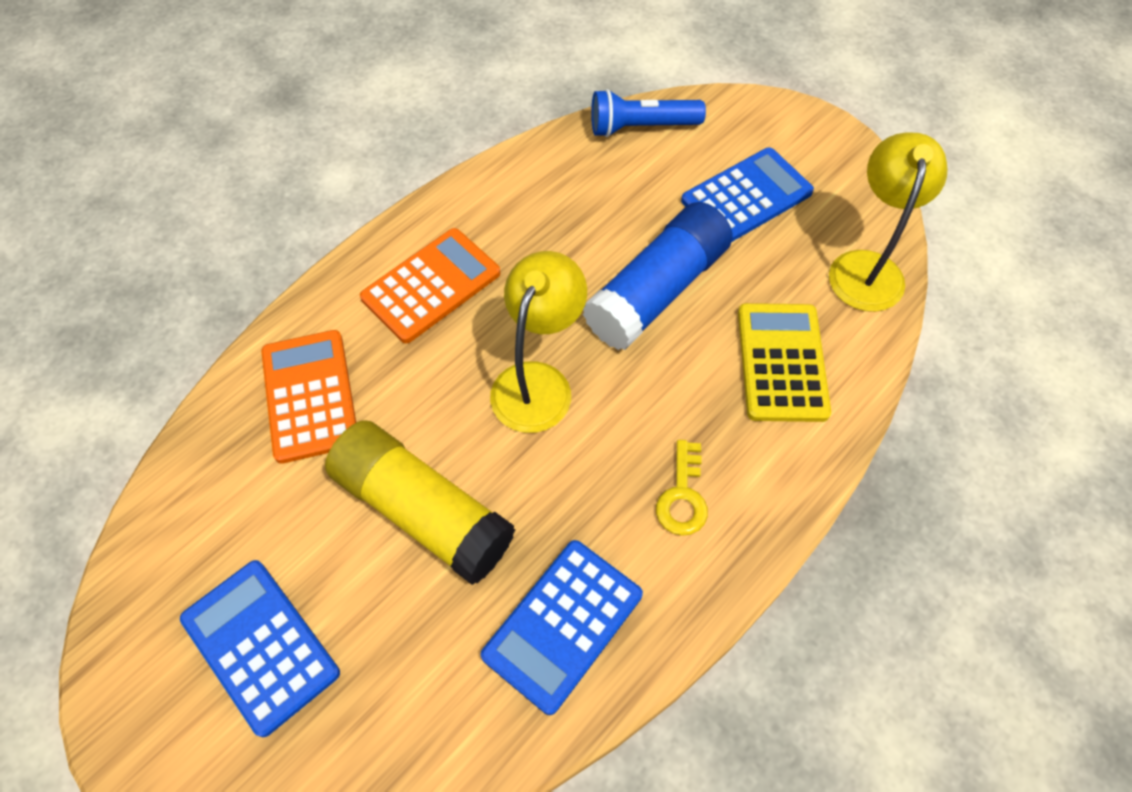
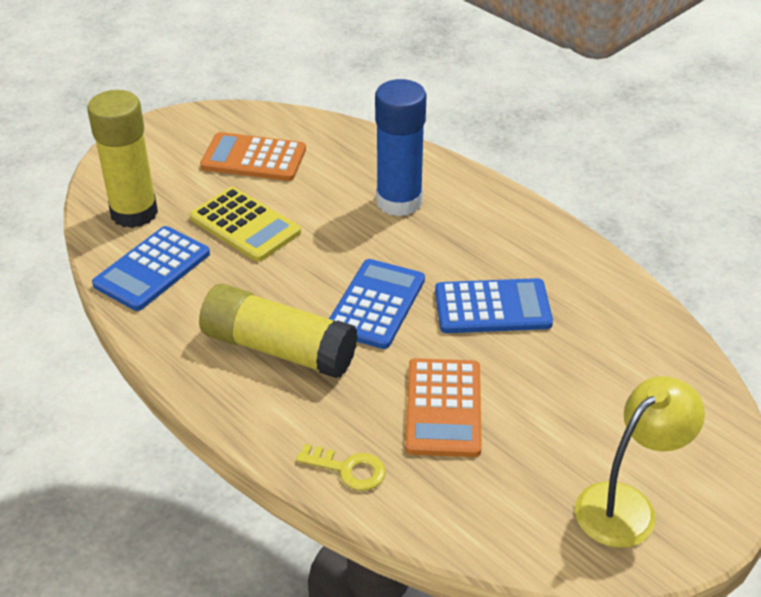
blue flashlight: [591,89,706,137] = 1 -> none = 0
yellow glue stick: [325,420,515,585] = 1 -> [88,90,158,228] [199,284,358,378] = 2
yellow lamp: [490,251,587,433] [829,132,948,312] = 2 -> [575,376,705,548] = 1

